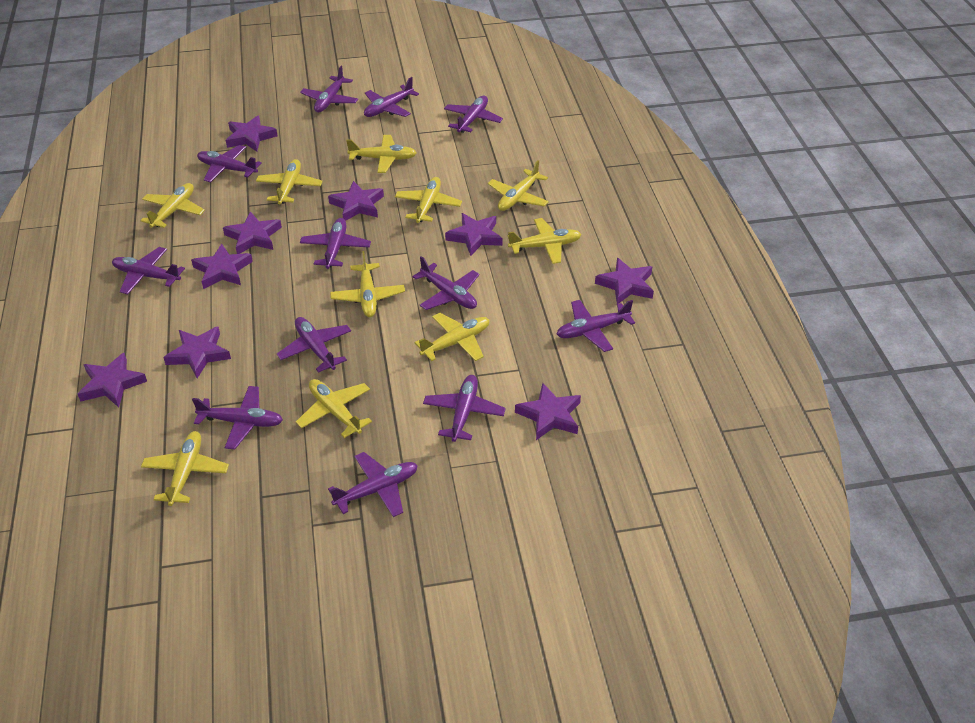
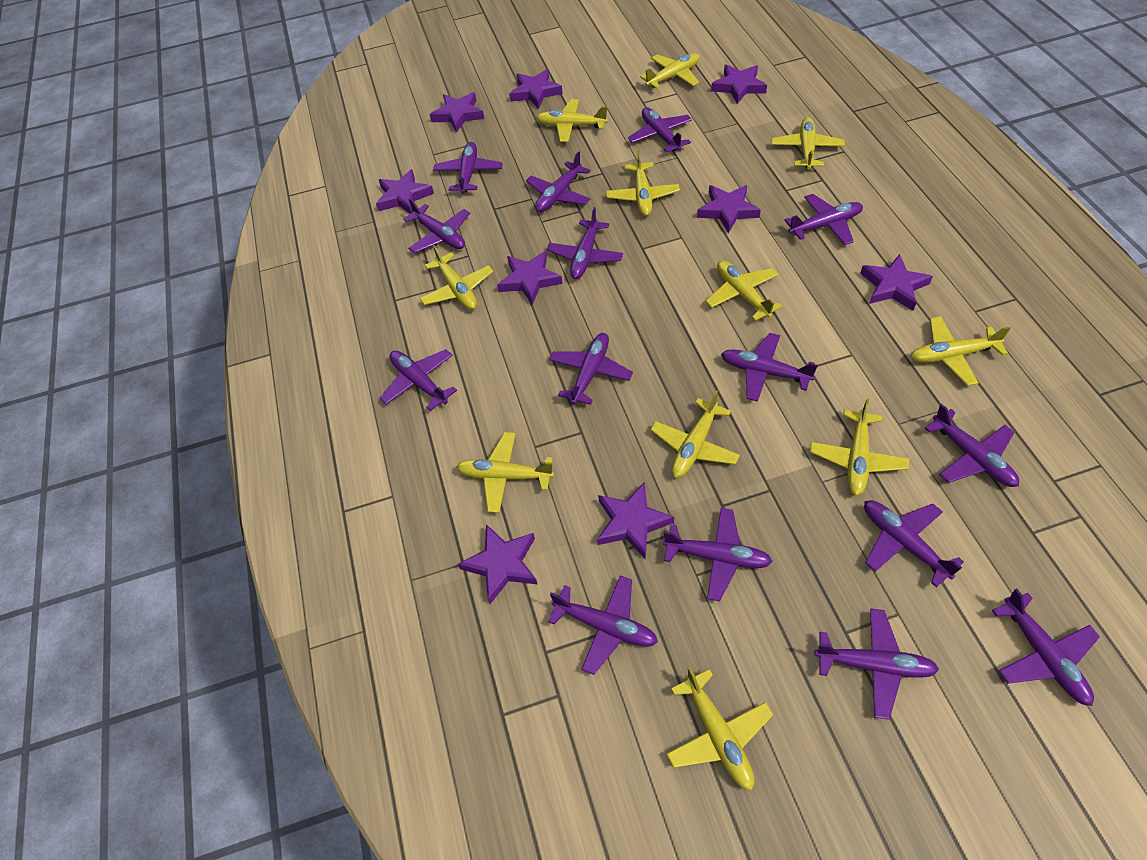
purple plane: [112,247,185,294] [192,386,283,450] [197,145,262,182] [277,317,351,373] [300,66,358,112] [300,218,371,269] [328,452,418,517] [364,77,419,117] [412,256,479,310] [423,375,506,442] [444,96,503,133] [557,300,635,352] = 12 -> [380,349,457,411] [403,198,470,253] [433,142,503,194] [526,151,591,212] [547,207,623,279] [548,575,658,675] [549,333,633,405] [628,107,692,152] [663,508,773,601] [721,333,818,402] [784,194,863,245] [814,609,939,719] [864,500,964,587] [925,404,1019,487] [992,589,1100,706] = 15
yellow plane: [140,183,205,228] [141,431,229,506] [256,159,323,205] [296,379,372,438] [330,251,405,317] [346,135,417,173] [395,177,462,223] [414,313,489,361] [488,160,549,211] [507,218,582,264] = 10 -> [420,245,493,310] [456,432,554,513] [537,99,608,142] [606,150,680,216] [640,53,700,89] [650,390,740,478] [667,667,773,790] [706,260,783,321] [771,117,845,169] [810,399,909,496] [911,316,1011,386] = 11

